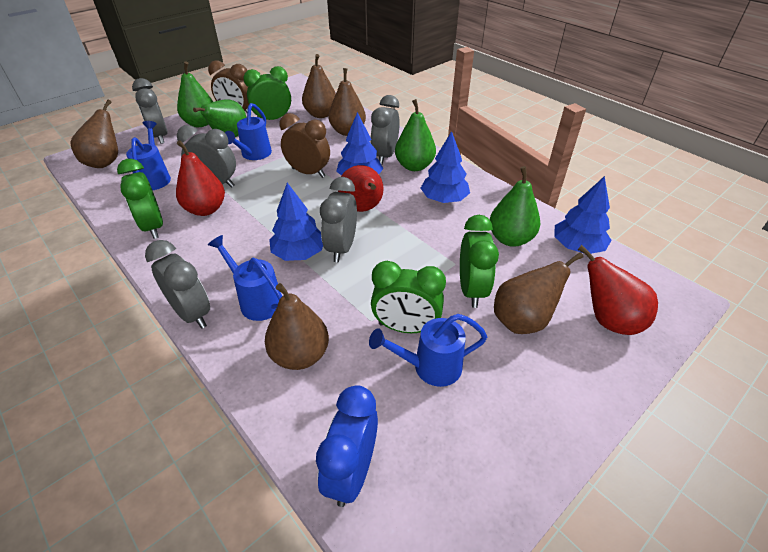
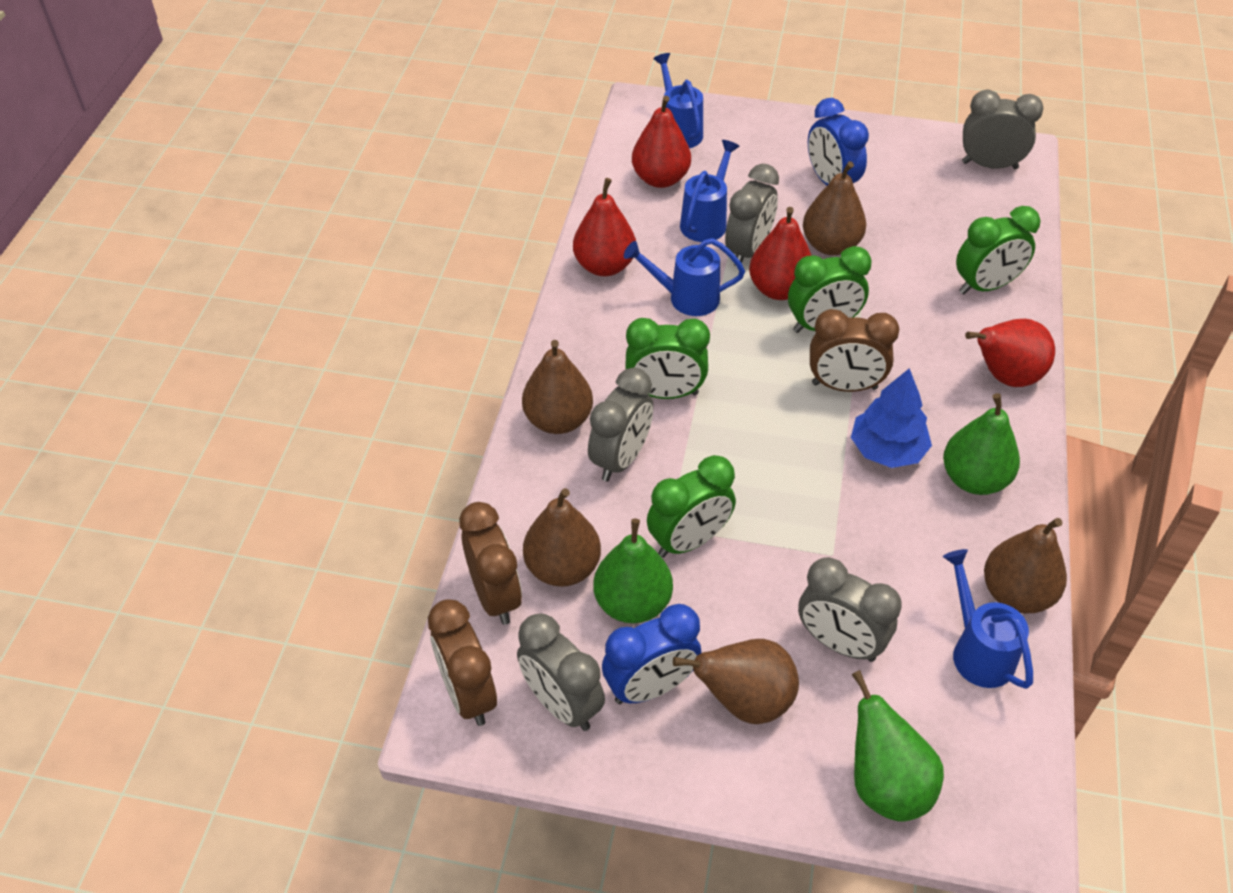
blue clock: [316,385,378,507] = 1 -> [602,604,701,704] [808,98,869,185] = 2
blue tree: [269,183,323,261] [337,112,383,176] [421,131,470,203] [554,176,612,254] = 4 -> [851,368,932,468] = 1
brown clock: [208,60,252,115] [280,113,330,178] = 2 -> [428,599,497,726] [459,502,522,625] [810,309,899,392] = 3
green pear: [177,62,213,127] [193,99,246,137] [395,99,436,171] [490,166,540,247] = 4 -> [593,519,673,623] [852,670,944,822] [943,393,1020,495] = 3
red pear: [176,140,225,216] [338,165,384,212] [577,245,658,335] = 3 -> [573,178,636,276] [632,96,691,188] [749,207,812,300] [965,319,1055,387] = 4

